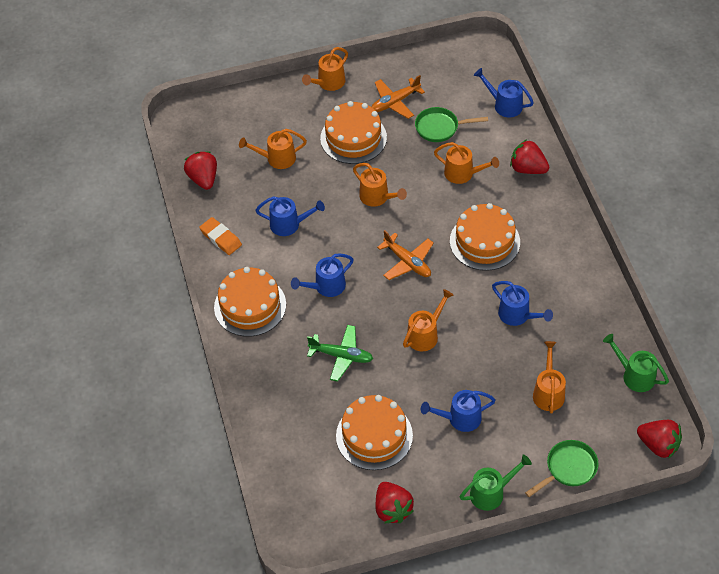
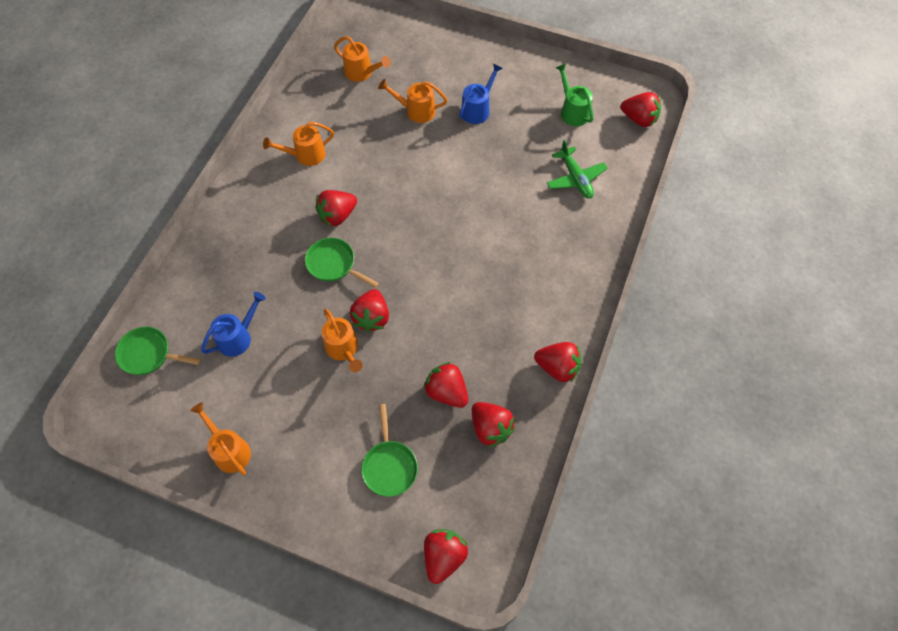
blue watering can: [255,196,325,236] [291,253,354,297] [421,390,496,432] [474,68,534,118] [492,281,553,326] = 5 -> [201,292,266,357] [459,63,503,124] = 2
green pan: [415,107,488,142] [525,440,598,497] = 2 -> [115,327,201,375] [305,238,379,288] [362,404,418,497] = 3
green watering can: [460,455,532,511] [603,334,669,392] = 2 -> [555,64,594,126] = 1
orange cake: [214,267,286,336] [320,101,387,164] [336,395,413,470] [450,203,520,271] = 4 -> none = 0
orange eraser: [199,217,242,255] = 1 -> none = 0
orange plane: [371,75,425,119] [377,230,433,280] = 2 -> none = 0
orange watering can: [239,129,307,169] [302,47,348,91] [353,163,407,207] [403,289,454,351] [434,142,499,184] [533,341,566,413] = 6 -> [190,402,251,476] [263,122,334,166] [322,309,363,372] [334,36,391,82] [378,79,448,123] = 5
red strawberry: [184,151,217,190] [376,482,414,524] [510,140,549,174] [637,420,682,459] = 4 -> [315,190,357,227] [350,289,389,332] [424,362,468,408] [424,529,468,584] [472,402,515,448] [534,342,582,383] [621,92,661,127] = 7

